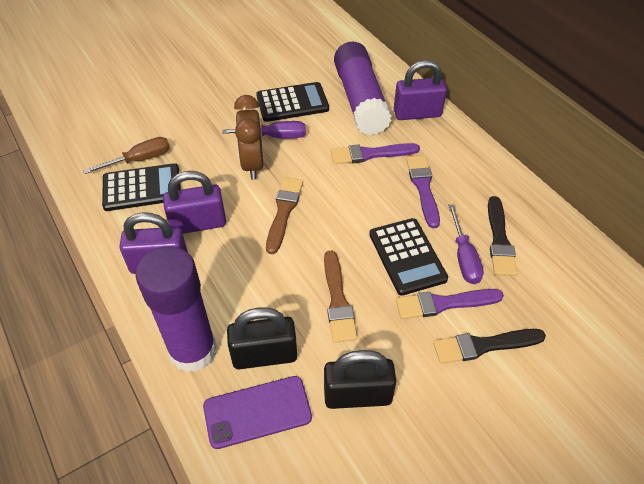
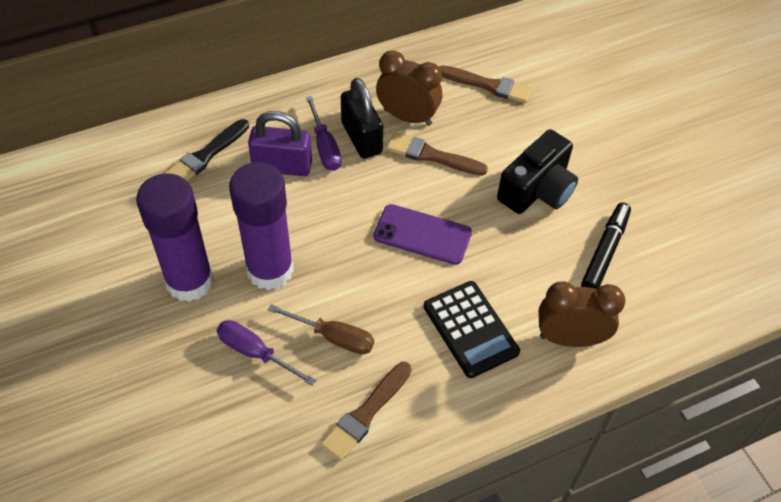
black brush: [433,329,546,364] [488,196,517,276] = 2 -> [165,119,249,181] = 1
black calculator: [102,163,181,211] [256,82,329,122] [369,218,448,296] = 3 -> [424,281,520,378] = 1
black camera: none = 0 -> [497,129,578,214] = 1
black marker: none = 0 -> [581,202,631,289] = 1
black padlock: [227,307,297,369] [324,350,396,409] = 2 -> [341,78,383,159] = 1
brown brush: [266,177,303,254] [324,250,357,343] = 2 -> [321,362,412,461] [386,133,488,176] [439,65,533,103] = 3
brown clock: [234,95,263,180] = 1 -> [376,50,442,126] [538,281,626,347] = 2
purple brush: [331,143,420,164] [396,289,504,319] [406,156,440,228] = 3 -> none = 0
purple padlock: [119,212,188,274] [163,171,226,234] [394,60,447,120] = 3 -> [248,111,312,176] = 1

